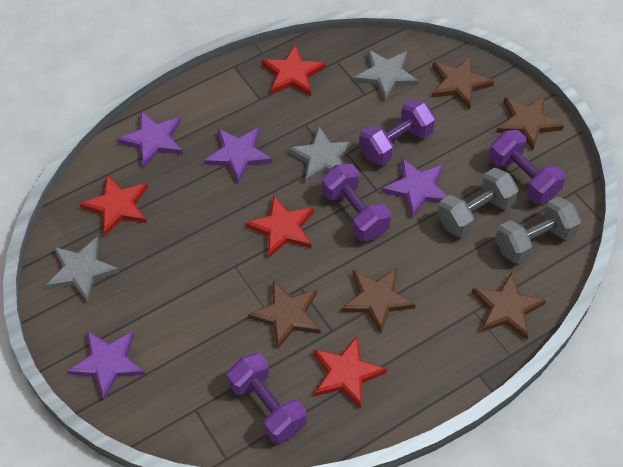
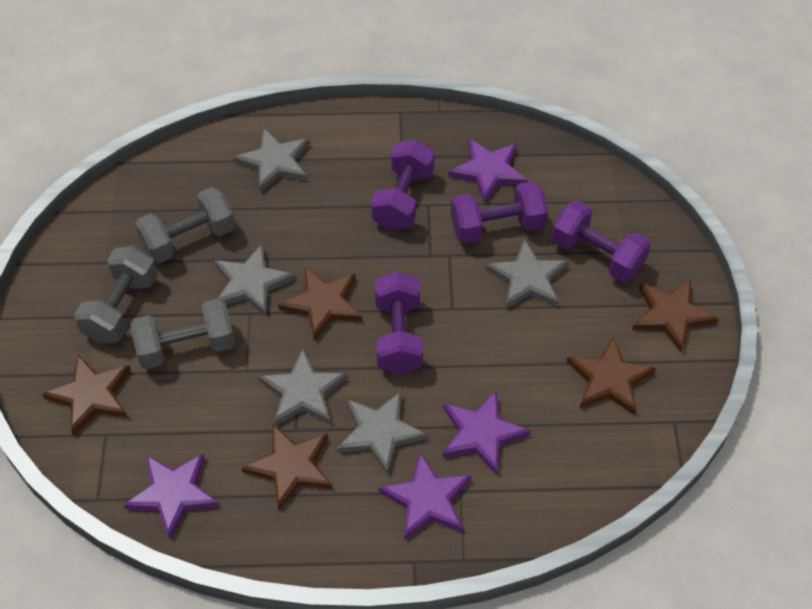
grey dumbbell: [437,168,519,238] [495,197,581,264] = 2 -> [74,246,158,343] [130,298,235,369] [135,187,235,264] = 3
grey star: [46,237,119,303] [288,127,355,183] [354,49,419,101] = 3 -> [214,244,295,317] [233,128,309,193] [258,349,348,426] [337,392,427,475] [485,239,569,309] = 5
red star: [80,175,148,236] [245,195,314,257] [262,45,326,96] [313,336,387,409] = 4 -> none = 0

